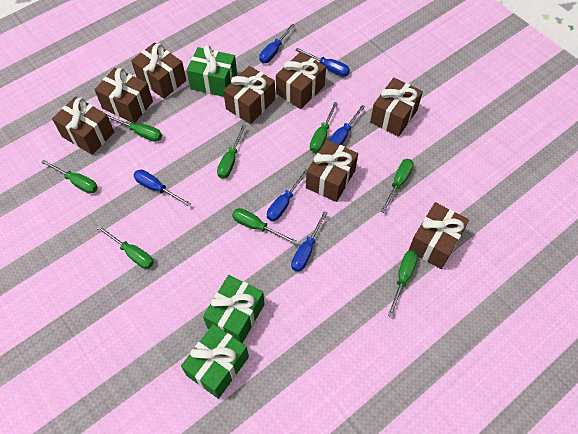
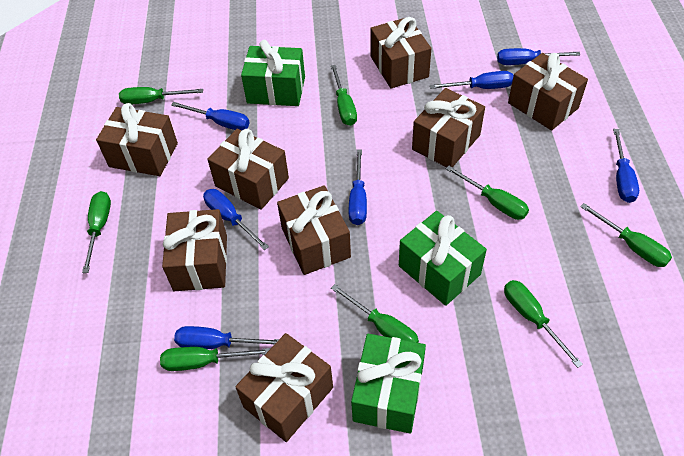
blue screwdriver: [134,170,191,207] [259,24,295,63] [267,169,308,221] [291,211,327,272] [296,48,350,77] [329,105,365,145] = 6 -> [171,102,250,130] [174,326,279,349] [203,189,269,250] [349,149,367,225] [430,71,514,89] [497,48,580,65] [613,129,639,203] = 7

